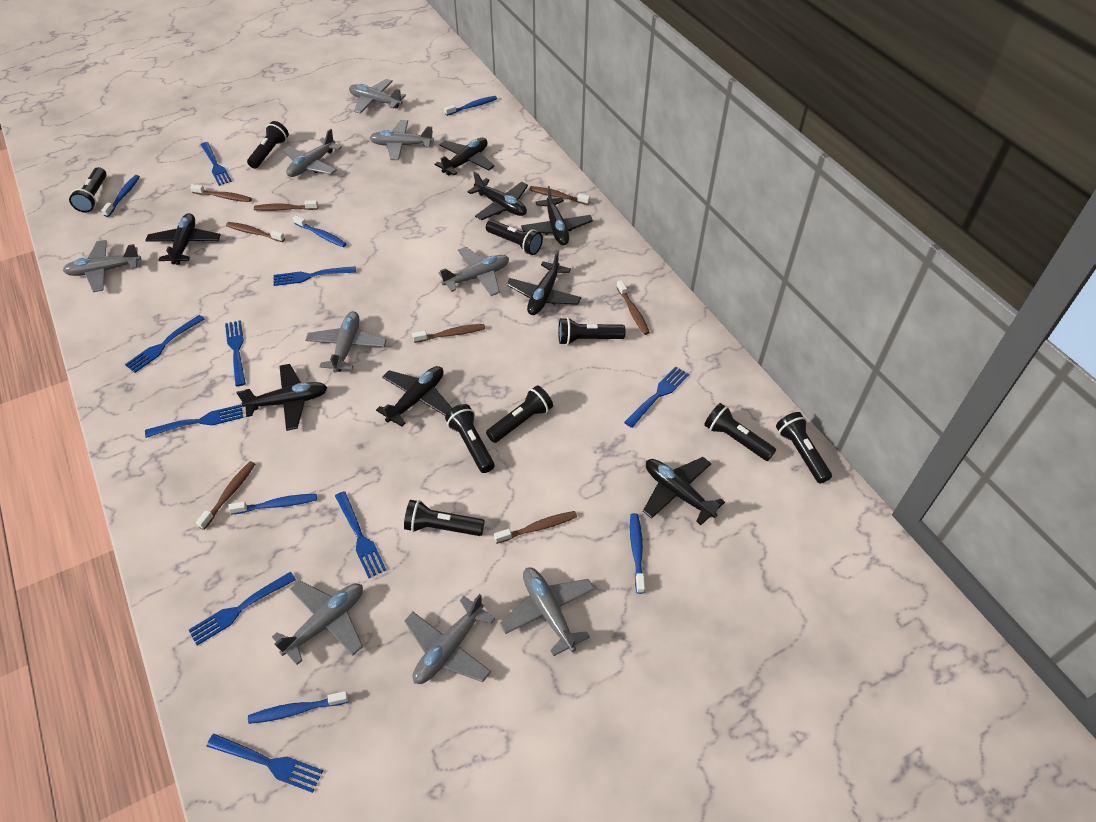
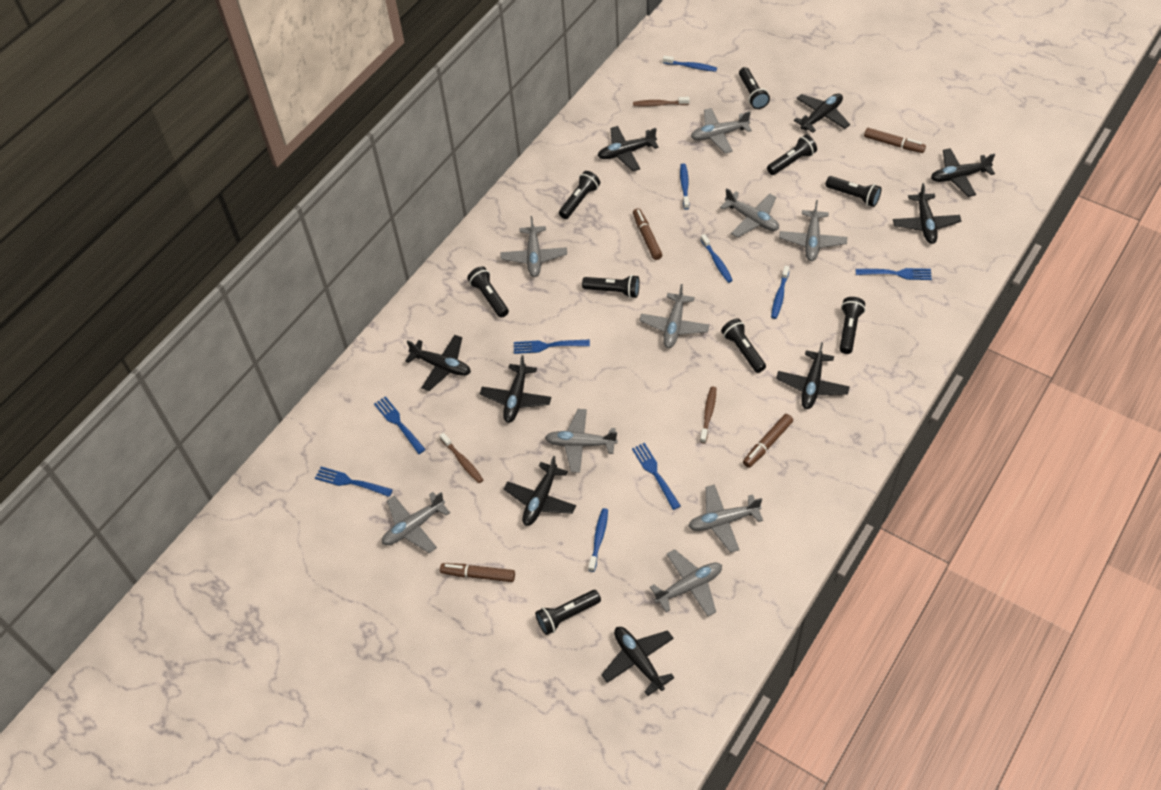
black plane: [145,213,221,265] [236,364,328,431] [376,366,452,427] [434,138,494,175] [467,171,528,220] [506,251,581,315] [521,186,593,245] [643,457,725,525] = 8 -> [405,335,471,391] [480,355,551,423] [504,456,576,526] [598,126,659,171] [601,627,675,696] [776,342,850,409] [794,94,850,133] [893,183,961,244] [931,148,995,197] = 9
blue fork: [125,315,205,373] [145,404,243,438] [189,571,296,646] [201,142,232,186] [206,734,323,793] [225,320,246,386] [273,266,356,286] [335,491,386,578] [624,367,689,428] = 9 -> [315,467,393,497] [374,396,426,454] [514,339,590,354] [632,443,681,510] [856,268,932,280] = 5
blue toothbrush: [101,175,140,217] [228,494,317,515] [248,691,349,724] [293,215,347,247] [444,96,497,116] [630,513,645,594] = 6 -> [588,508,608,572] [663,56,717,72] [680,163,689,210] [700,234,733,283] [771,266,790,319] = 5
brown marker: none = 0 -> [440,563,515,582] [633,208,662,260] [743,414,793,468] [864,128,926,153] = 4
brown toothbrush: [190,184,252,202] [196,461,255,530] [226,222,285,242] [254,200,318,211] [412,324,485,343] [494,511,577,544] [530,186,590,205] [616,280,650,335] = 8 -> [440,433,483,483] [633,97,690,107] [700,386,716,444] = 3

